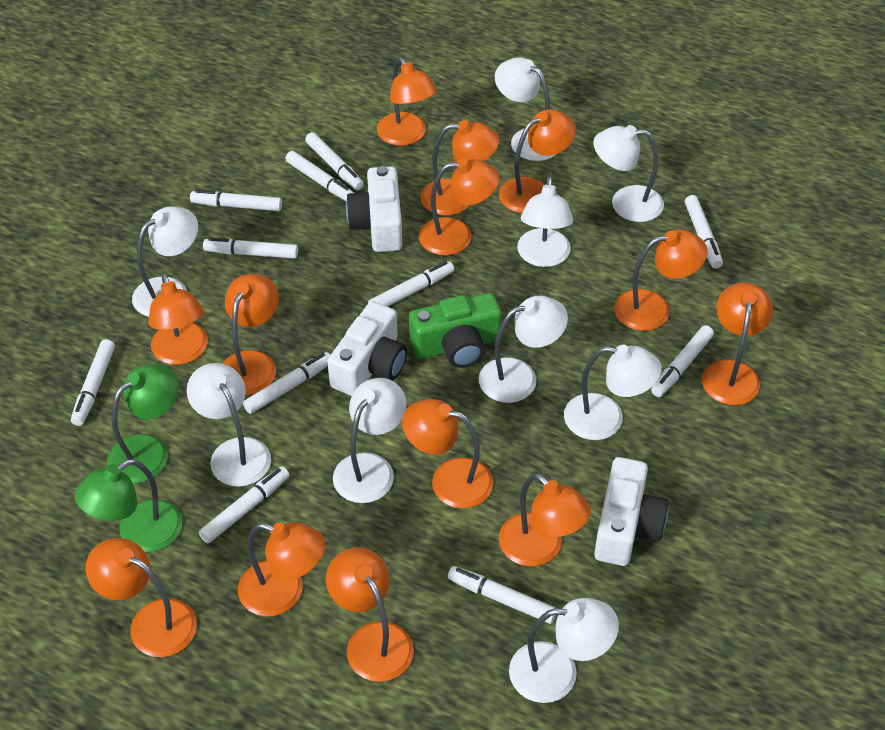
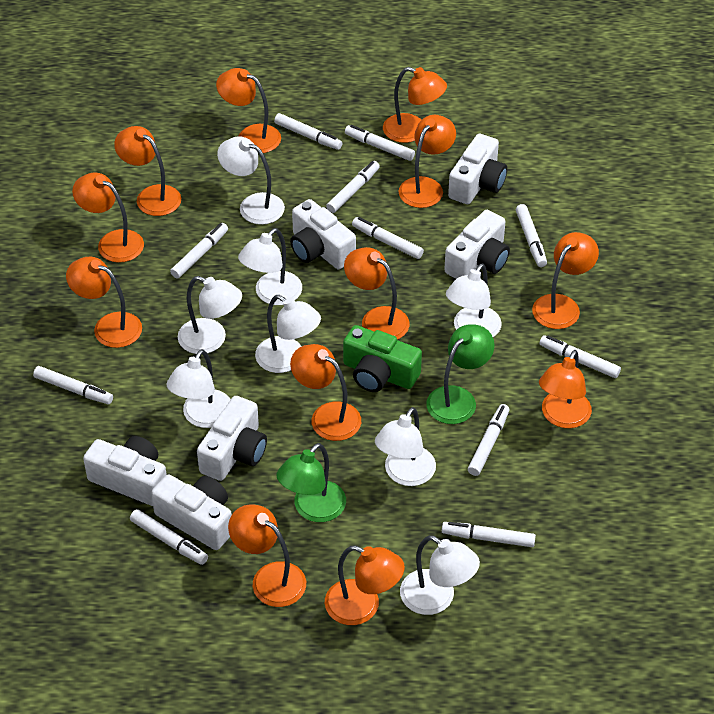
orange lamp: [85,538,197,657] [148,273,208,365] [222,274,279,395] [238,522,325,616] [326,547,414,682] [377,57,437,146] [402,399,493,509] [419,158,500,256] [420,120,499,216] [499,109,576,213] [499,473,591,567] [614,229,707,331] [702,282,773,405] = 13 -> [66,257,142,348] [72,173,144,263] [114,126,181,216] [216,68,281,153] [228,504,306,607] [290,344,361,441] [325,546,405,625] [344,247,410,340] [383,67,447,143] [399,115,456,208] [532,232,599,329] [539,350,592,428] = 12
white camera: [327,301,407,396] [346,166,402,252] [594,457,668,566] = 3 -> [83,436,167,506] [151,474,232,550] [197,396,267,481] [290,199,356,269] [444,210,510,279] [448,134,507,204] = 6
white lamp: [132,206,198,317] [187,363,271,487] [333,378,407,503] [479,296,568,403] [495,57,556,161] [509,598,619,703] [517,176,573,267] [564,345,662,440] [593,125,664,222] = 9 -> [166,349,231,428] [178,276,242,354] [217,137,285,225] [238,228,302,305] [255,295,321,373] [375,407,436,486] [400,535,480,615] [446,263,502,337] = 8

